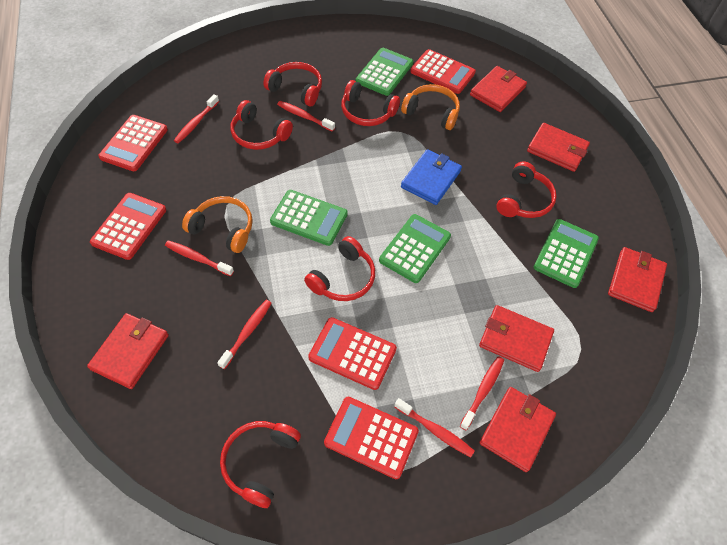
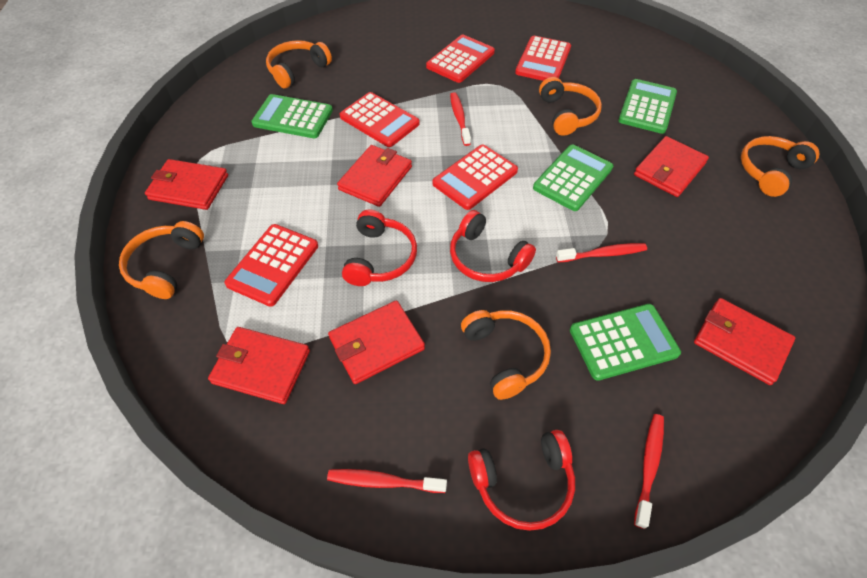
blue wallet: [401,149,462,205] = 1 -> none = 0
orange headphones: [182,196,253,253] [401,84,460,130] = 2 -> [119,221,204,299] [266,40,332,89] [461,310,551,400] [539,77,602,136] [741,136,819,197] = 5
red headphones: [220,421,301,508] [230,100,293,150] [263,62,322,106] [304,236,375,301] [341,80,400,126] [496,161,557,218] = 6 -> [342,210,417,286] [450,210,536,282] [468,430,575,531] = 3
red toothbrush: [165,240,234,276] [174,94,219,143] [217,300,271,369] [277,101,335,132] [394,398,475,457] [460,356,504,430] = 6 -> [327,469,447,493] [450,92,471,146] [556,243,647,262] [634,414,664,529] = 4

